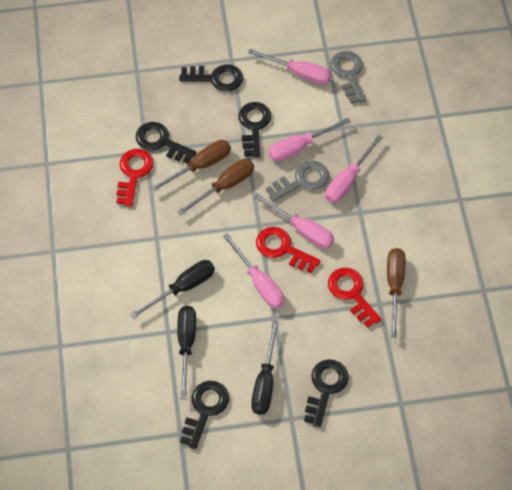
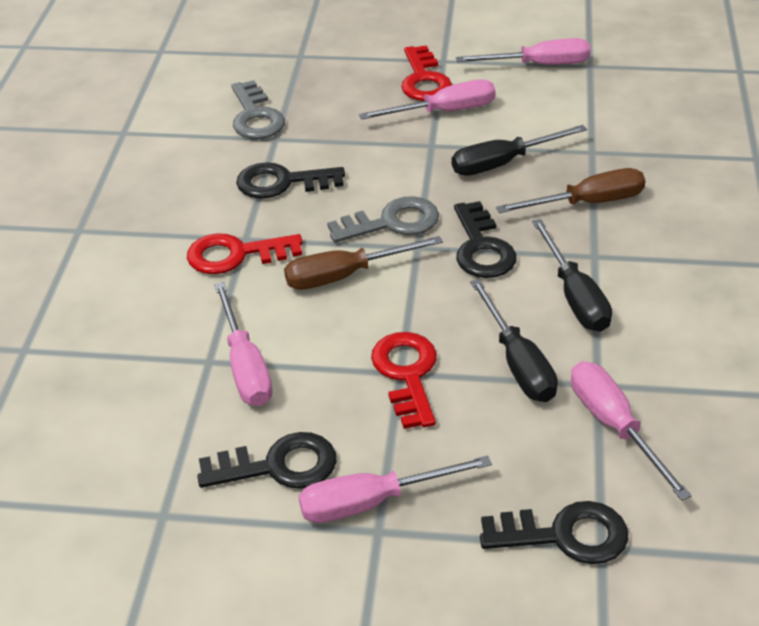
black key: [136,122,197,164] [179,64,243,91] [180,381,229,449] [238,102,272,158] [304,359,349,428] = 5 -> [197,432,336,489] [236,162,345,199] [454,201,517,278] [480,501,628,564] = 4
brown screwdriver: [151,140,231,192] [177,159,254,216] [387,248,405,338] = 3 -> [284,236,443,290] [496,168,645,213] = 2

